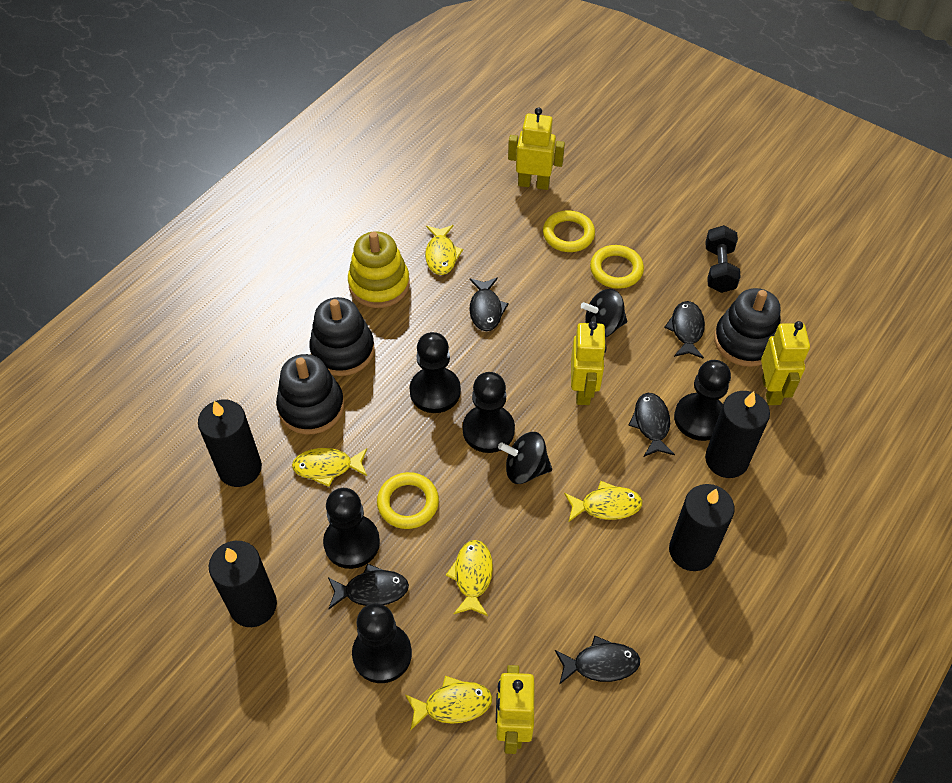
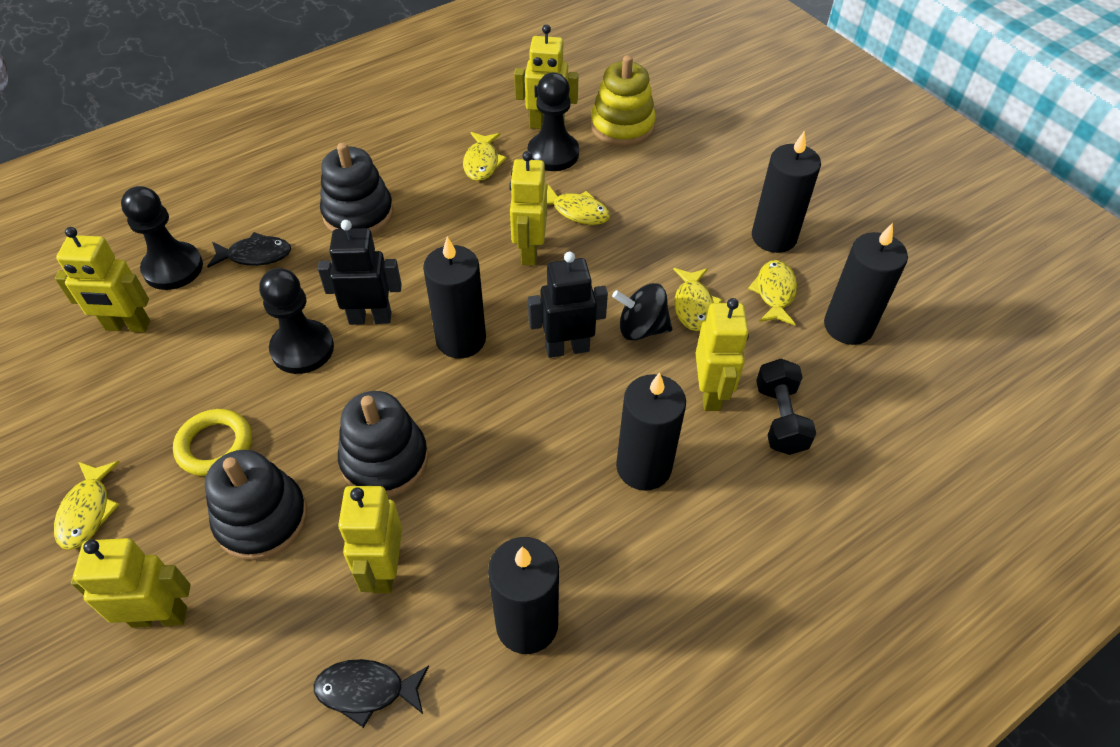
black candle: [198,399,262,487] [209,541,277,627] [669,484,734,571] [705,391,770,478] = 4 -> [423,236,486,358] [488,537,559,654] [616,373,686,491] [752,131,821,253] [824,223,908,345] = 5
black fish: [328,564,409,609] [469,277,509,331] [555,635,640,685] [628,393,675,457] [664,301,705,359] = 5 -> [207,232,291,268] [313,659,429,728] = 2
black pawn: [323,488,380,569] [352,603,412,683] [410,332,461,413] [463,372,515,453] [674,360,731,441] = 5 -> [121,186,203,290] [259,268,334,374] [528,73,579,171] = 3
black robot: none = 0 -> [318,220,402,325] [528,252,608,358] = 2
black spinning top: [498,432,552,484] [581,289,627,337] = 2 -> [612,283,672,341] = 1
yellow ring: [377,472,439,529] [543,210,595,252] [590,245,644,289] = 3 -> [173,409,252,476] = 1
yellow robot: [496,665,535,754] [508,107,565,190] [571,321,607,405] [761,321,810,405] = 4 -> [55,227,150,332] [71,538,191,628] [338,486,402,593] [509,151,547,266] [514,24,579,129] [696,298,749,411] = 6

